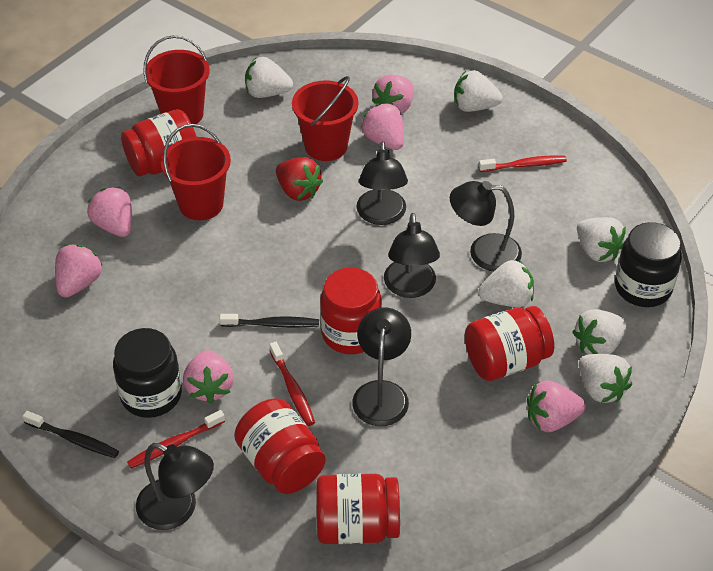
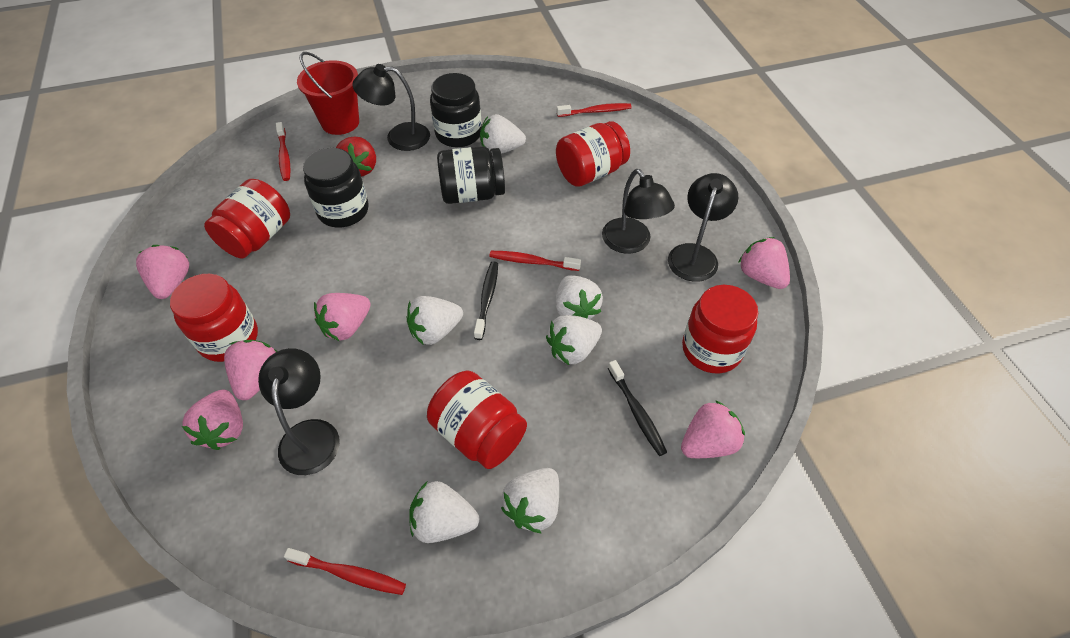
black jar: [113,328,182,418] [615,222,682,307] = 2 -> [303,148,369,228] [430,73,482,147] [437,146,505,204] = 3
black lamp: [136,443,214,530] [352,307,411,426] [356,141,408,225] [384,213,440,298] [450,181,522,271] = 5 -> [258,348,340,475] [353,64,430,151] [602,169,675,254] [668,173,738,282] = 4
red bucket: [143,35,210,124] [161,124,231,220] [292,76,358,161] = 3 -> [297,52,359,135] = 1
red toothbrush: [127,410,225,469] [269,342,315,426] [479,156,567,172] = 3 -> [276,122,290,181] [284,548,406,595] [489,251,581,271] [557,103,632,117] = 4

